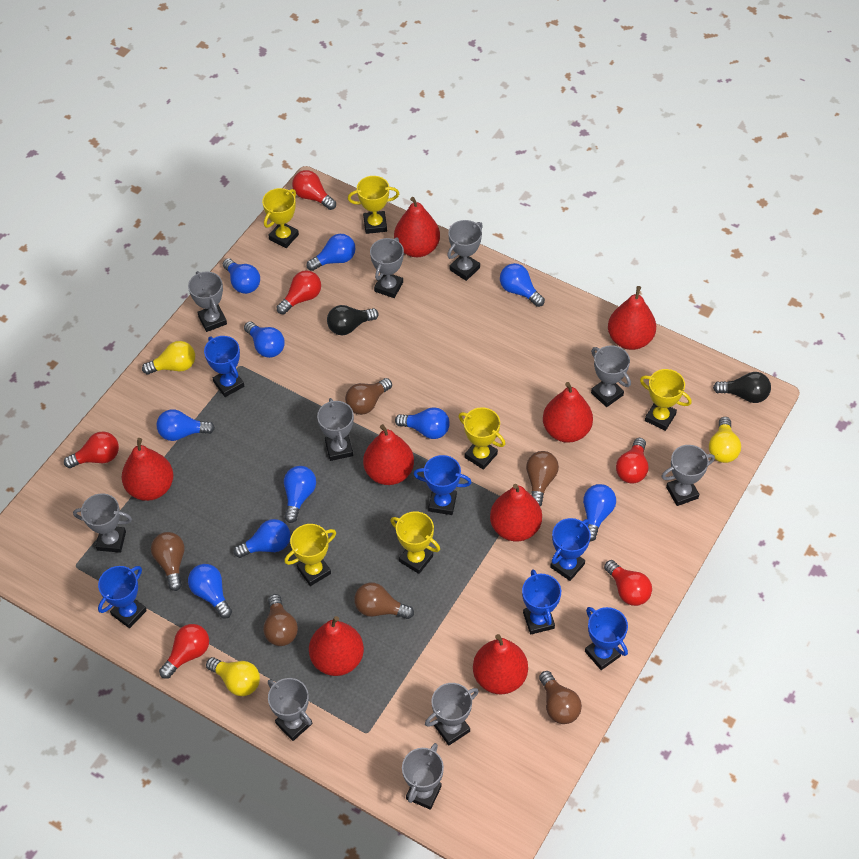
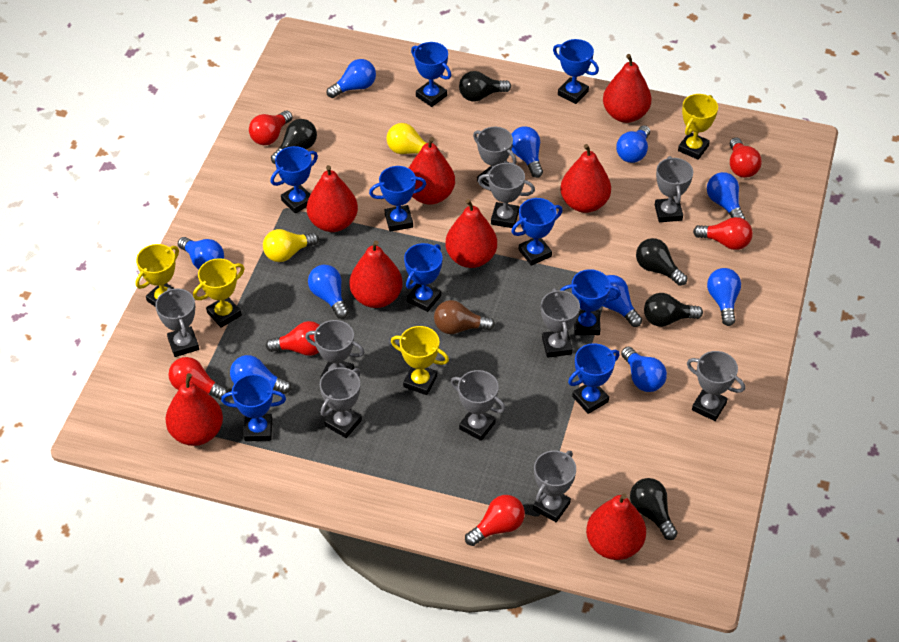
black light bulb: [327,305,379,335] [713,372,771,403] = 2 -> [271,119,317,164] [459,71,511,102] [630,478,678,540] [636,238,687,286] [644,293,703,327] = 5
blue trophy: [98,566,147,628] [204,336,244,397] [413,455,472,515] [522,569,561,635] [550,518,591,581] [585,607,628,670] = 6 -> [221,374,286,441] [271,146,318,214] [369,166,426,232] [404,243,442,312] [411,42,451,107] [511,198,563,266] [553,39,599,104] [560,269,621,335] [568,343,619,414] = 9
brown light bulb: [151,532,185,591] [263,594,298,646] [345,378,392,415] [354,582,414,619] [526,451,559,506] [539,671,582,724] = 6 -> [434,300,495,334] = 1
yellow light bulb: [142,341,195,375] [206,657,260,696] [709,417,741,463] = 3 -> [263,229,319,262] [387,123,440,154] = 2
yellow trophy: [262,188,299,248] [284,524,336,586] [348,176,399,234] [390,511,440,574] [458,407,506,470] [640,369,692,431] = 6 -> [135,244,179,306] [193,258,245,328] [391,326,449,395] [678,94,718,160] = 4

